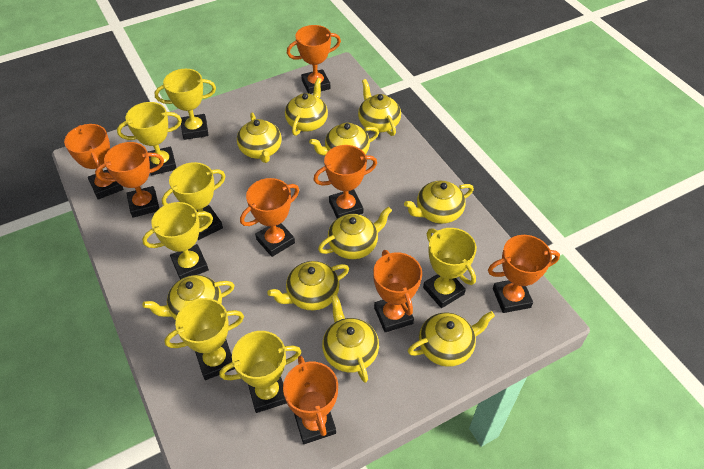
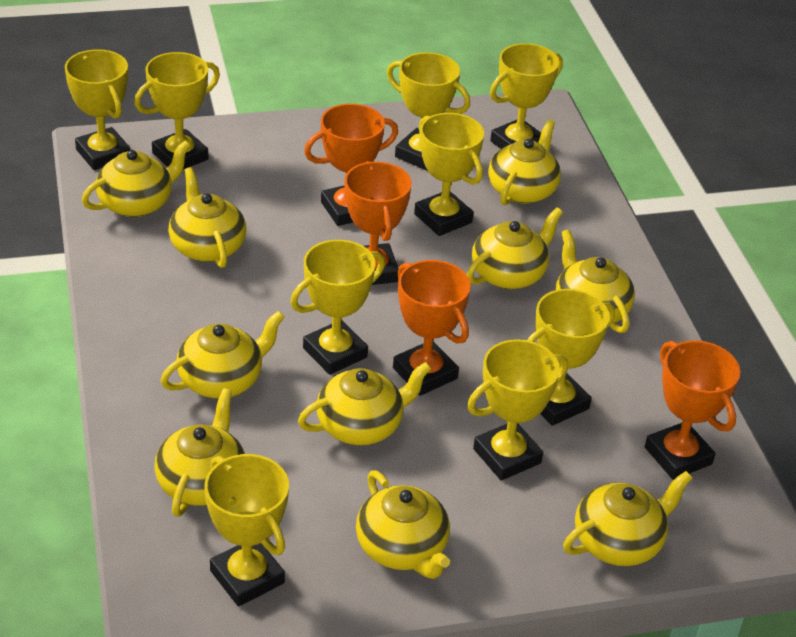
orange trophy: [64,124,124,199] [95,142,164,218] [240,178,299,257] [283,356,338,444] [287,25,341,94] [313,145,377,218] [373,250,422,332] [488,235,560,313] = 8 -> [304,104,398,226] [344,161,412,285] [393,260,471,396] [645,340,740,480] = 4
yellow trophy: [117,102,182,175] [142,202,213,279] [154,69,216,140] [162,162,226,240] [164,298,244,380] [219,331,302,413] [423,228,477,308] = 7 -> [65,49,130,170] [134,52,220,169] [204,454,289,607] [290,240,385,375] [387,52,470,171] [414,113,484,236] [467,339,568,481] [490,43,563,149] [527,289,615,426] = 9

